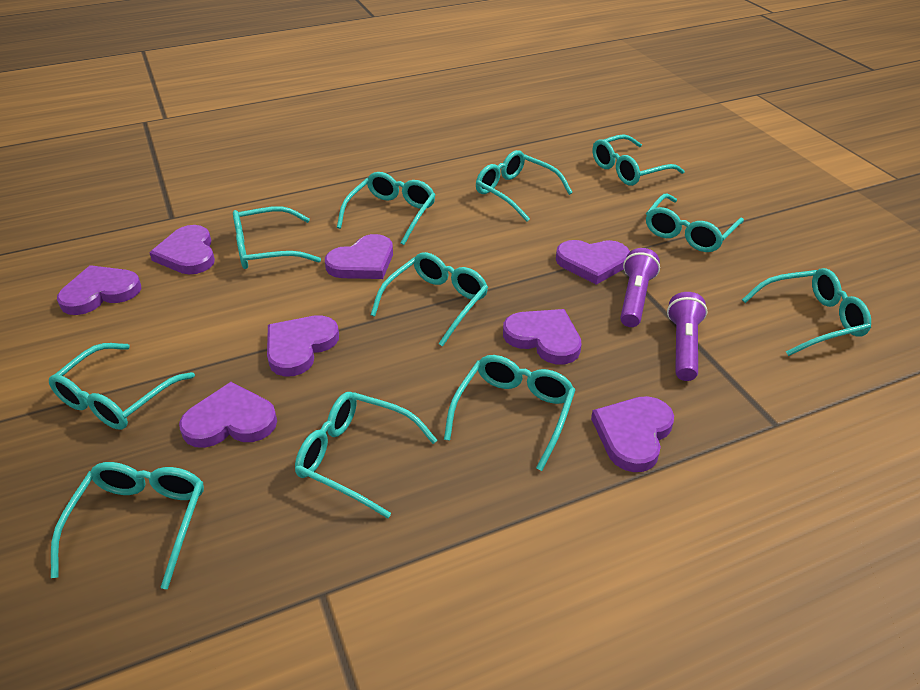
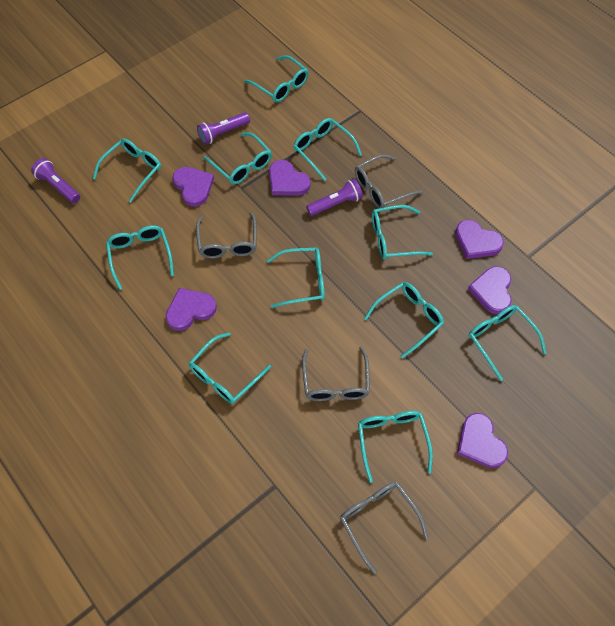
grey glasses: none = 0 -> [196,212,257,259] [302,347,370,401] [340,482,429,574] [355,154,422,208] = 4
purple flashlight: [620,248,660,327] [667,292,707,381] = 2 -> [31,158,80,203] [197,112,250,145] [306,179,363,216] = 3
purple heart: [57,265,141,315] [149,225,215,274] [179,382,277,448] [267,315,339,376] [325,234,393,279] [503,309,582,364] [556,240,630,285] [591,396,674,472] = 8 -> [166,288,217,331] [172,167,214,207] [269,160,310,196] [455,220,504,259] [457,413,508,468] [468,266,512,314] = 6

